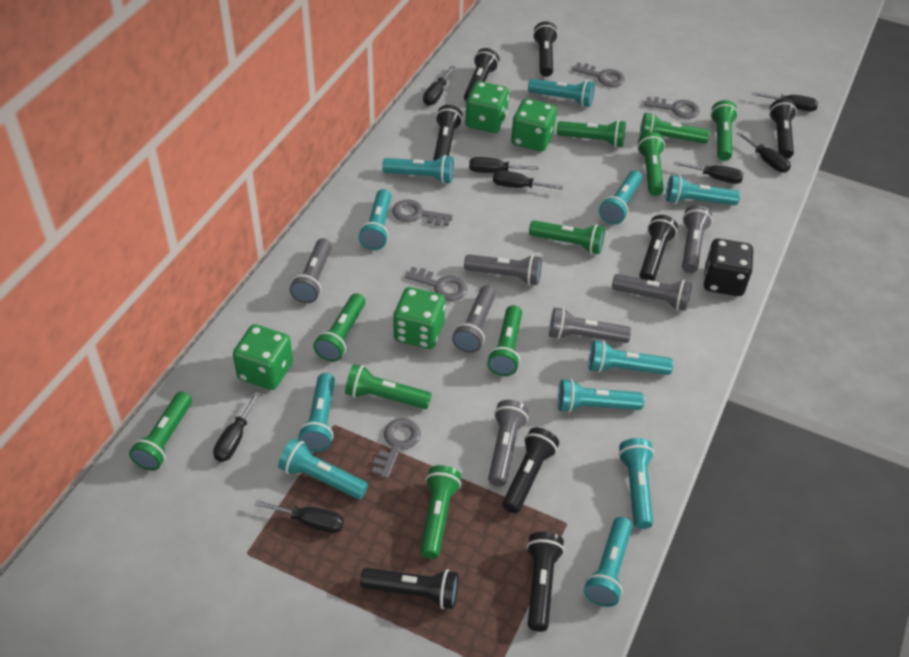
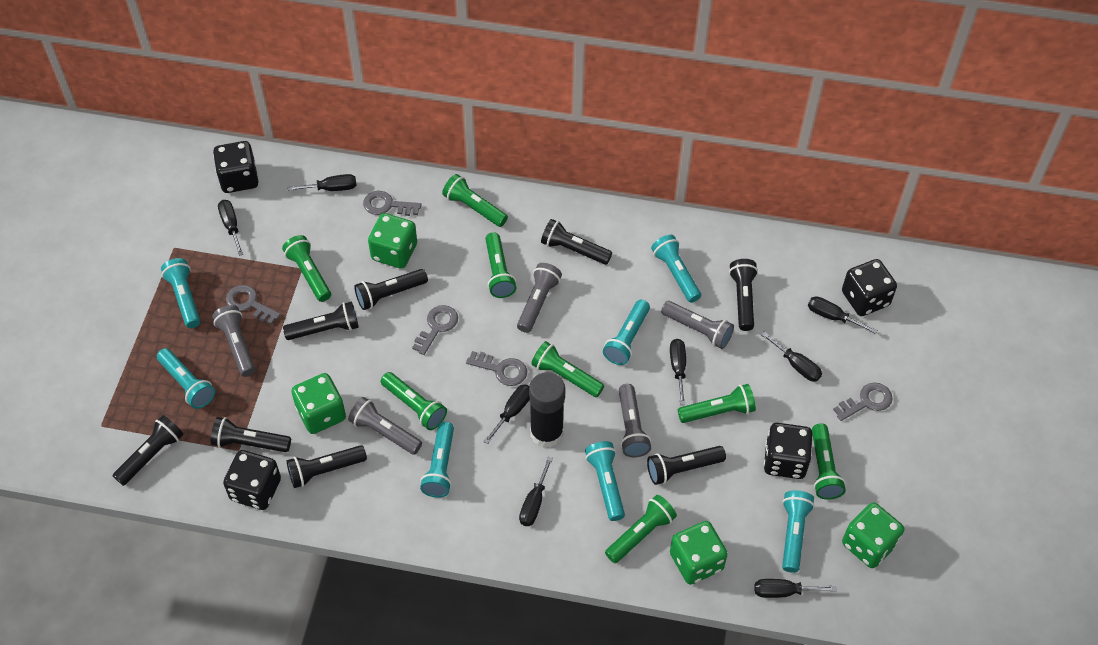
black dice: [703,238,753,296] = 1 -> [213,141,258,193] [223,450,281,510] [764,423,813,479] [842,259,897,316] = 4
black glue stick: none = 0 -> [529,372,565,448] = 1
green flashlight: [129,392,192,471] [313,293,366,362] [345,364,432,409] [420,465,461,559] [487,305,522,376] [529,220,605,254] [557,120,626,148] [637,132,665,196] [640,113,710,144] [710,100,738,161] = 10 -> [282,235,331,302] [381,372,447,430] [442,174,508,227] [485,232,517,298] [531,341,604,397] [605,495,677,563] [678,384,756,423] [812,423,846,500] = 8
grey flashlight: [290,238,332,303] [452,285,496,353] [464,254,542,285] [488,400,528,486] [549,307,631,343] [612,274,692,311] [682,205,712,273] = 7 -> [212,305,255,377] [348,397,422,455] [517,263,562,333] [619,384,651,457] [661,301,734,349] = 5
turquoise flashlight: [278,438,368,499] [298,373,335,452] [359,189,392,250] [382,155,454,184] [528,79,595,107] [558,379,644,413] [584,517,632,607] [589,340,673,375] [599,170,643,224] [618,438,654,529] [666,175,740,205] = 11 -> [157,348,215,409] [161,258,200,328] [420,422,454,498] [585,441,625,521] [603,300,650,365] [651,235,701,303] [782,490,815,573] = 7

